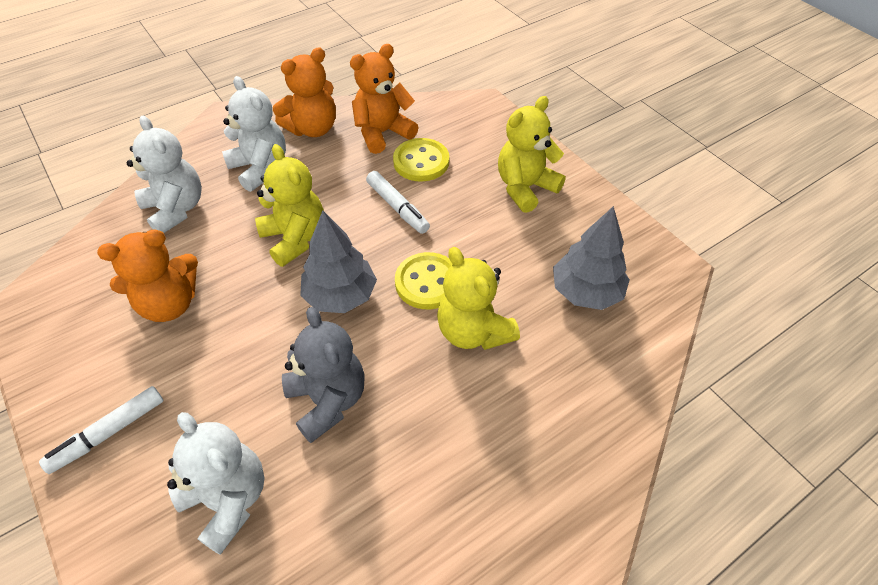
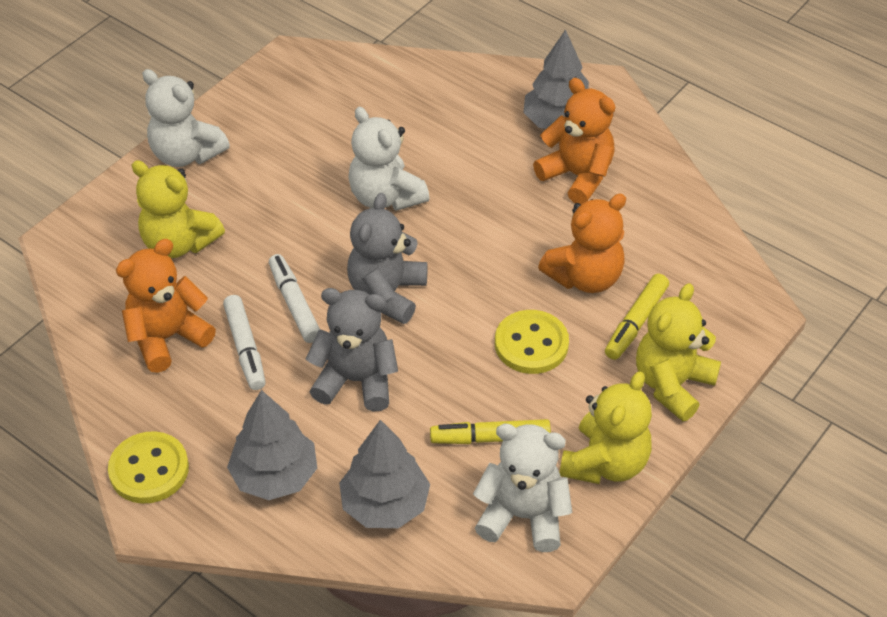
grey teddy bear: [282,307,365,443] = 1 -> [306,288,398,412] [347,193,427,324] = 2
grey tree: [300,210,377,313] [553,206,630,310] = 2 -> [227,390,317,500] [339,420,430,528] [523,29,589,129] = 3
yellow marker: none = 0 -> [430,419,551,444] [605,274,669,360] = 2

